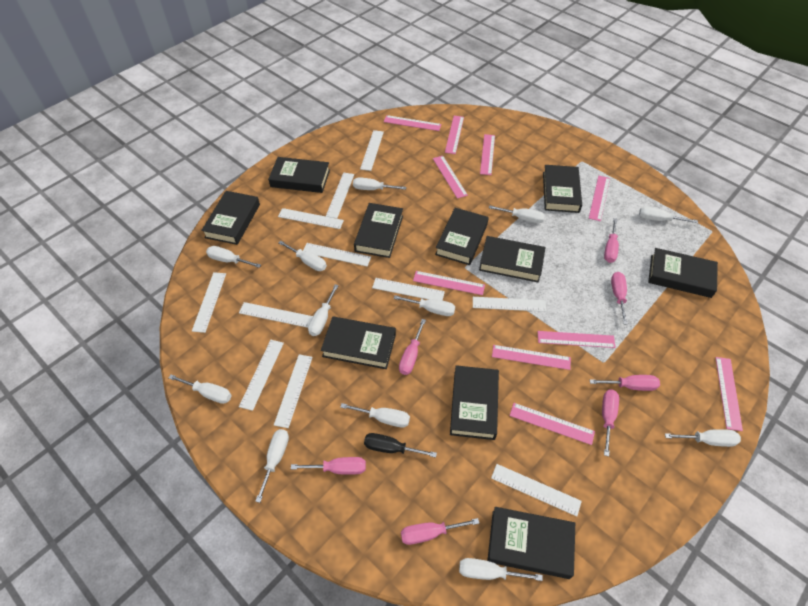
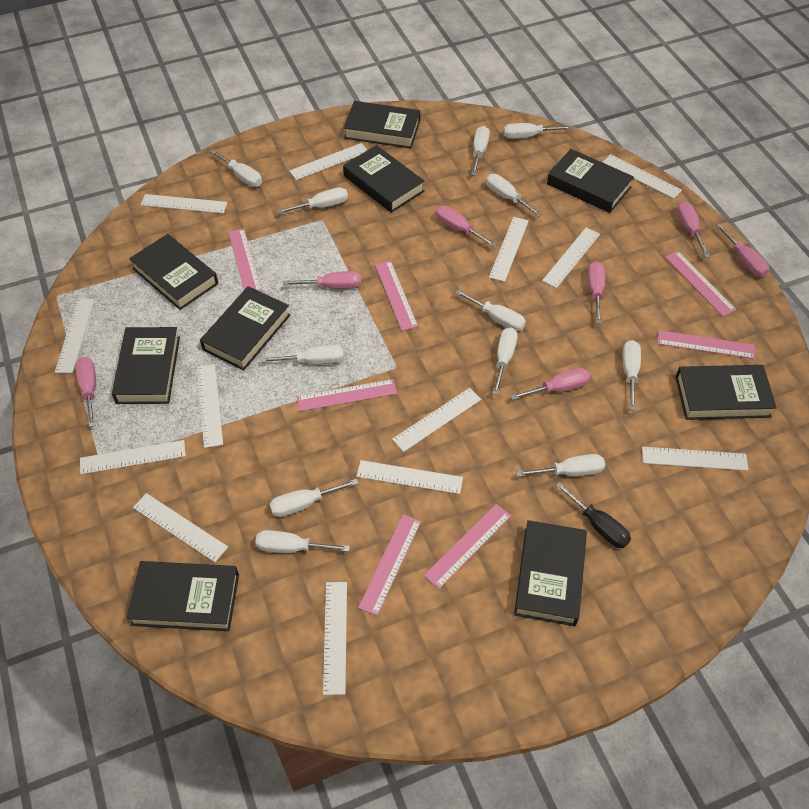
black book: [201,191,260,245] [268,157,330,193] [321,316,396,369] [354,203,403,258] [435,208,489,265] [450,365,499,440] [479,236,546,283] [487,507,575,579] [543,165,582,213] [648,248,718,298] = 10 -> [112,327,180,404] [127,561,239,631] [129,234,218,310] [200,286,290,370] [343,145,425,213] [344,101,420,148] [514,520,587,626] [547,149,634,213] [676,365,777,420] = 9
pink ruler: [384,115,441,131] [413,271,485,295] [433,156,468,199] [445,116,464,154] [480,134,495,175] [492,345,571,370] [510,403,595,445] [538,331,616,348] [589,176,610,221] [715,357,743,431] = 10 -> [228,228,262,292] [297,379,397,411] [358,514,421,616] [375,260,418,331] [424,504,511,589] [657,330,755,359] [665,251,736,317] = 7
white ruler: [192,272,226,333] [239,302,313,328] [239,340,284,411] [274,354,313,428] [278,208,344,229] [303,243,371,266] [326,172,354,218] [360,130,384,171] [372,278,445,301] [473,297,546,312] [491,464,582,516] = 11 -> [55,299,95,373] [80,440,186,474] [133,493,228,562] [141,194,227,214] [197,364,223,448] [289,143,367,180] [323,582,347,695] [356,460,463,494] [392,388,481,452] [489,217,529,282] [542,228,600,288] [602,154,682,199] [642,447,749,471] = 13

